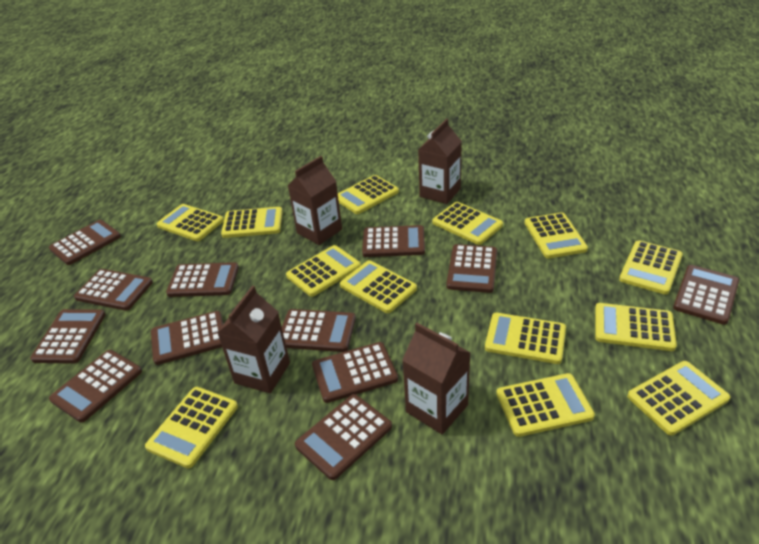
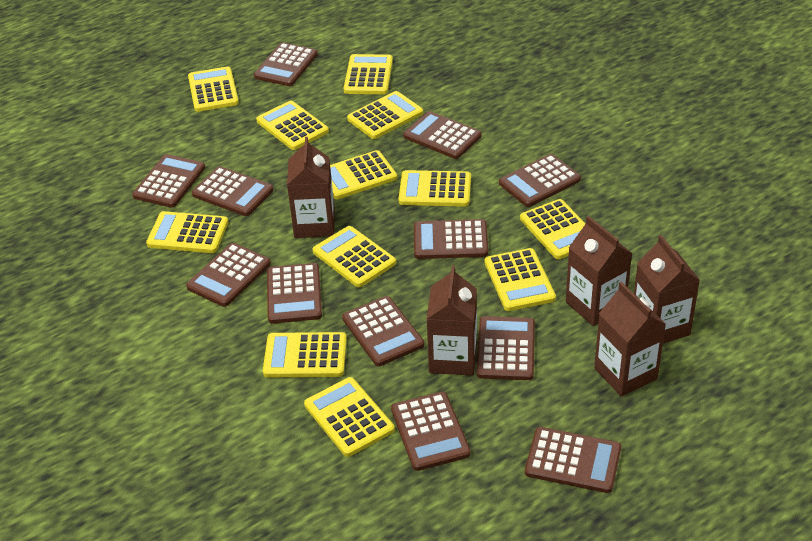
brown carton: [217,286,290,393] [288,156,342,245] [402,323,471,434] [418,119,462,204] = 4 -> [287,137,335,238] [427,265,477,376] [566,216,633,326] [594,282,666,397] [634,235,700,343] = 5
yellow calculator: [145,387,238,468] [157,204,224,241] [221,207,283,238] [286,245,361,297] [338,175,399,214] [340,260,417,313] [432,202,503,245] [485,313,566,364] [496,373,595,437] [525,212,588,258] [595,303,677,351] [619,240,683,295] [627,361,730,435] = 13 -> [146,211,228,253] [188,67,239,112] [256,100,329,150] [263,332,347,377] [304,377,395,457] [312,226,396,287] [330,150,397,199] [344,54,393,94] [347,91,423,139] [398,170,471,207] [485,248,556,311] [520,199,585,259] = 12

